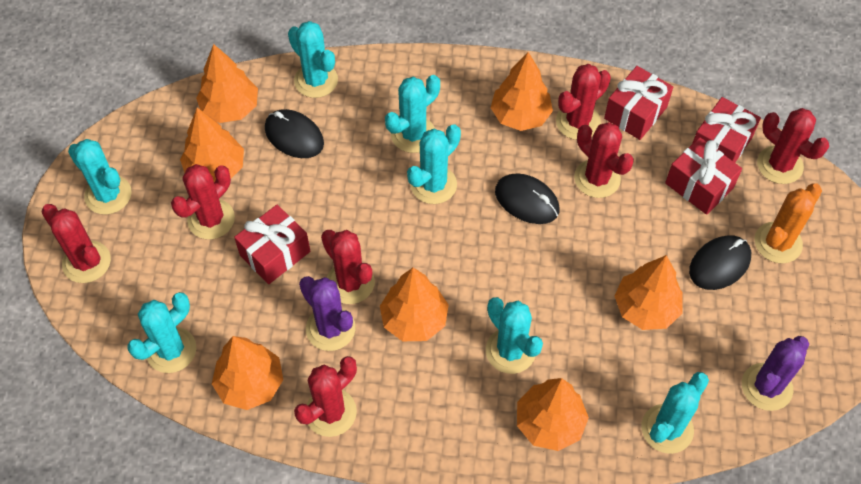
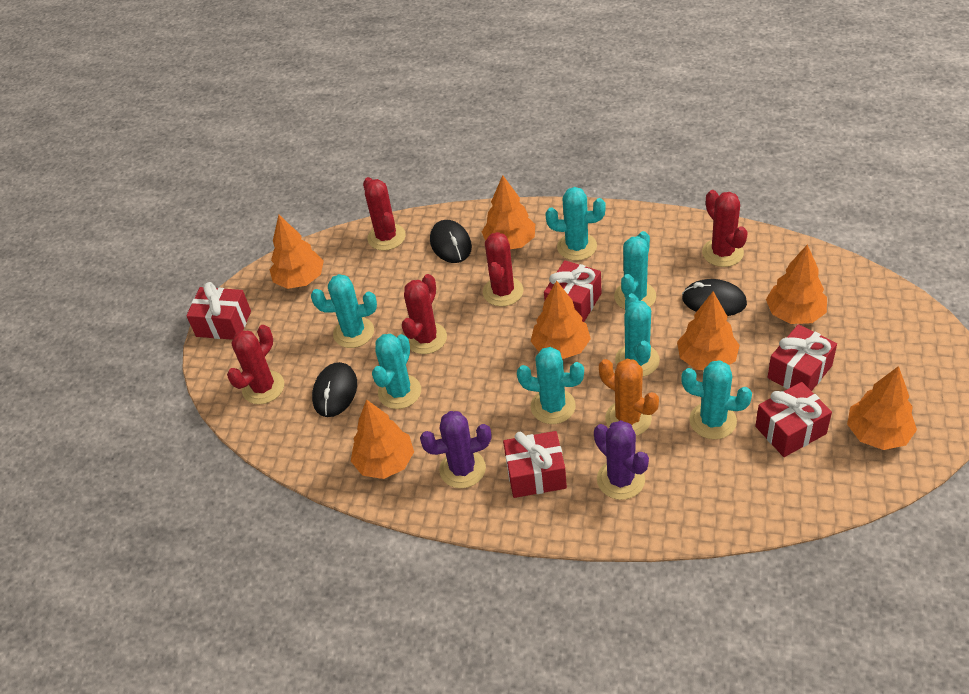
red cactus: [41,204,111,283] [171,164,235,239] [294,356,357,437] [321,230,375,304] [556,64,611,140] [574,122,634,198] [757,108,829,184] = 7 -> [227,325,284,404] [363,177,406,251] [402,274,447,354] [483,232,523,306] [702,190,748,267] = 5
red gift: [234,205,310,284] [604,66,673,140] [665,138,742,215] [692,97,761,162] = 4 -> [186,282,251,340] [503,431,567,498] [544,260,601,322] [755,382,832,457] [767,324,837,391] = 5

